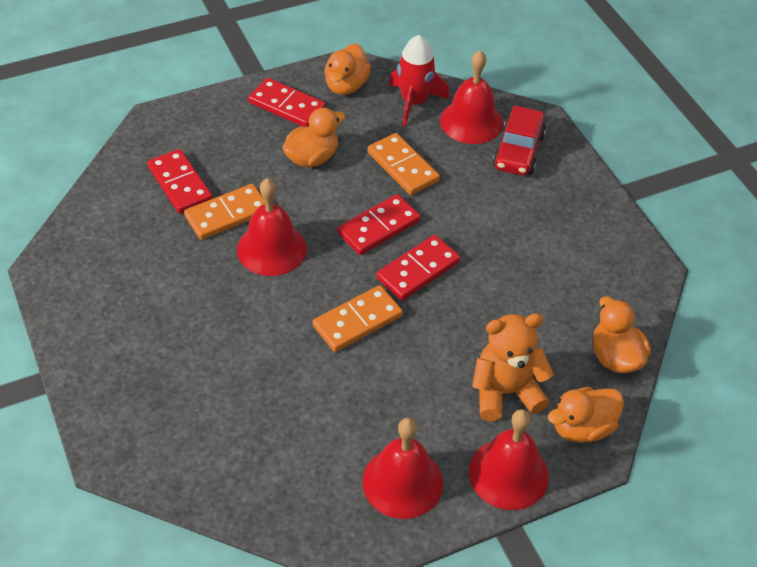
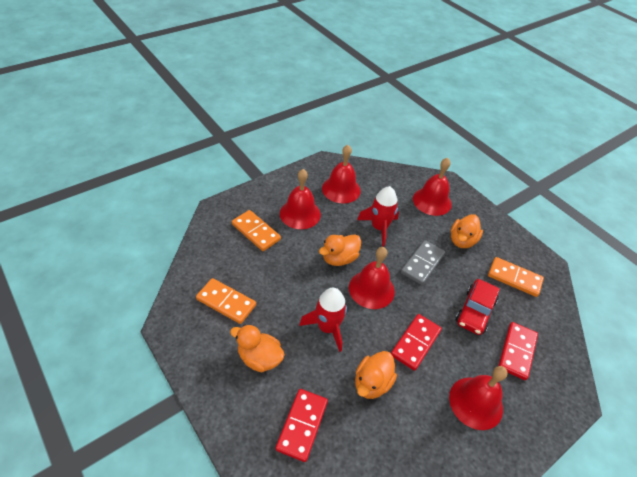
grey domino: none = 0 -> [401,240,445,285] = 1
orange teddy bear: [472,313,554,421] = 1 -> none = 0
red bell: [237,178,307,276] [362,418,443,519] [440,50,503,144] [469,409,549,510] = 4 -> [280,169,321,229] [322,145,361,203] [349,247,395,309] [413,158,452,216] [449,366,508,430] = 5
red domino: [147,149,213,214] [248,78,326,127] [337,194,421,255] [376,235,461,301] = 4 -> [276,389,328,462] [391,314,442,371] [498,322,538,380] = 3
red rocket: [389,35,449,127] = 1 -> [299,288,347,352] [357,186,399,247] = 2

